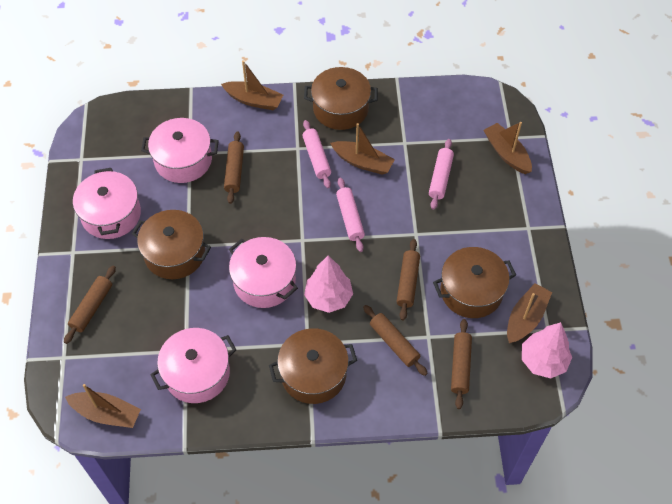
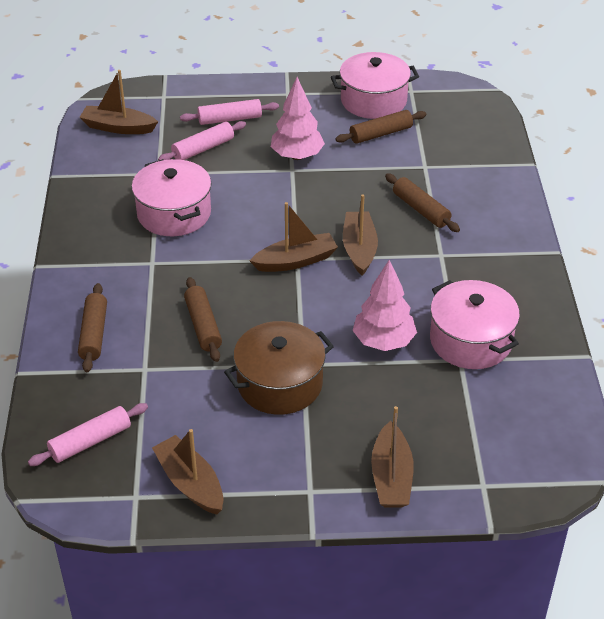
brown pot: [132,210,211,279] [269,328,357,404] [304,67,378,130] [433,247,516,318] = 4 -> [224,321,334,415] = 1
brown rolling pin: [64,266,116,344] [224,131,244,204] [363,305,428,376] [396,239,420,320] [451,319,472,409] = 5 -> [78,283,107,372] [184,277,222,362] [335,110,426,144] [385,173,460,232] = 4
pink pot: [73,168,141,239] [141,118,219,183] [150,328,237,403] [229,237,298,308] = 4 -> [132,159,211,236] [331,52,419,119] [430,280,520,369] = 3

